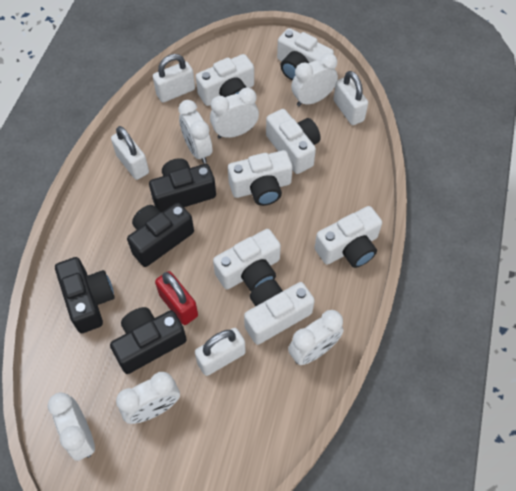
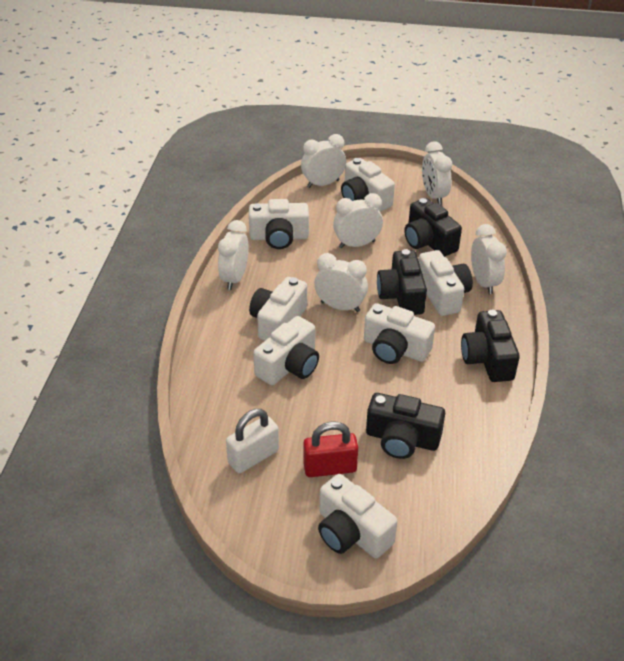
white padlock: [111,126,149,180] [153,54,195,103] [195,328,246,376] [333,71,368,125] = 4 -> [226,409,279,473] = 1

